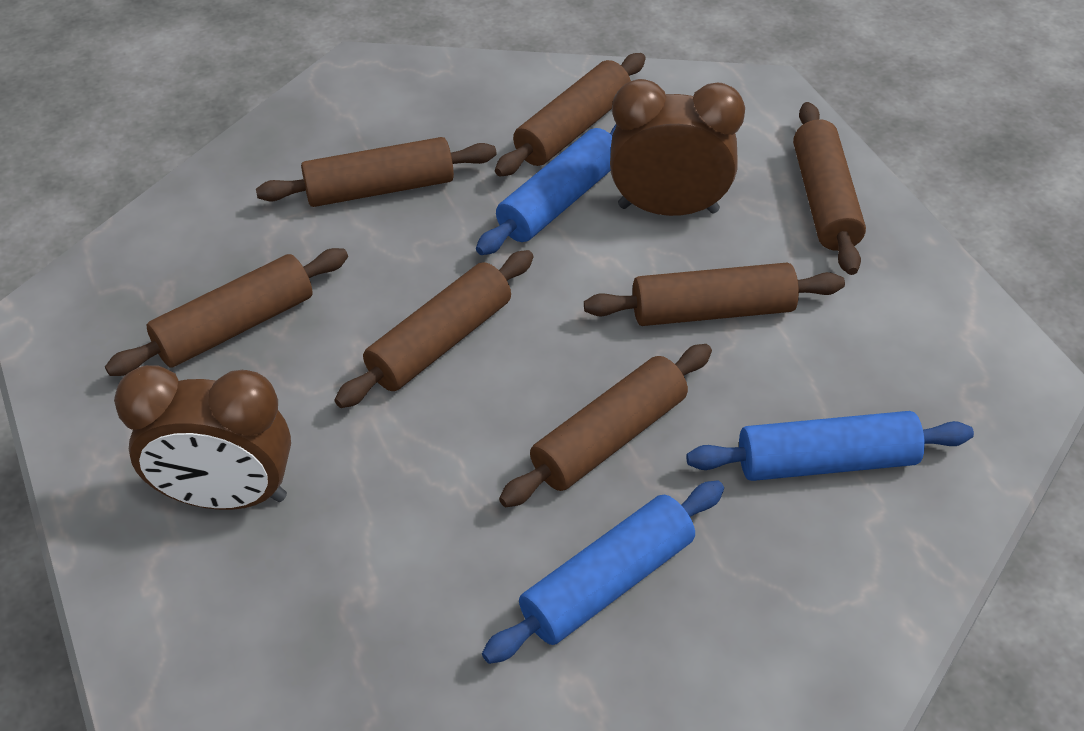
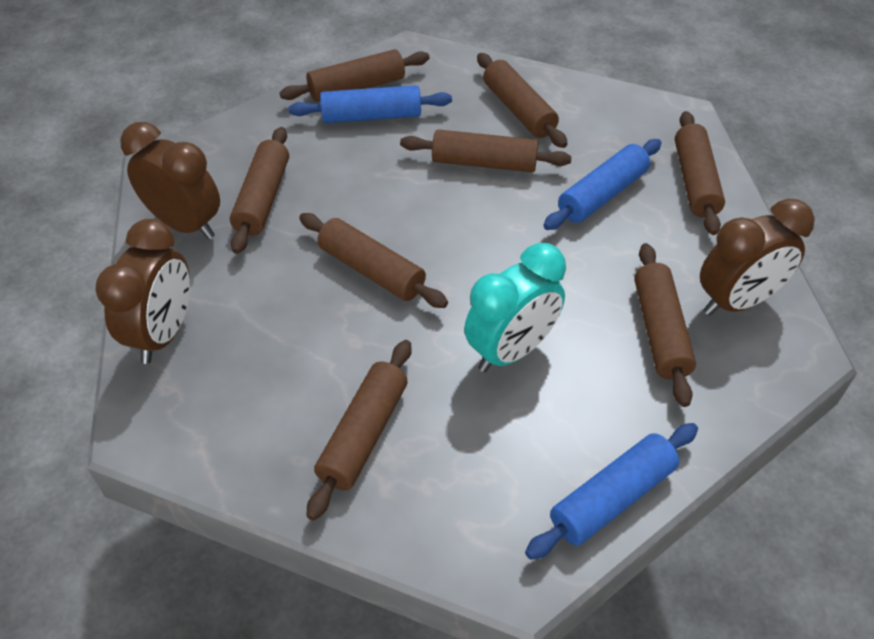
brown clock: [114,365,291,510] [610,79,745,216] = 2 -> [95,219,190,364] [121,122,220,239] [700,199,815,316] = 3
brown rolling pin: [105,248,348,376] [256,137,496,207] [335,250,534,408] [495,53,646,177] [499,344,712,507] [584,263,845,326] [793,102,866,275] = 7 -> [230,127,289,254] [279,49,430,102] [299,213,448,308] [306,340,412,521] [400,129,572,172] [477,53,568,148] [634,243,696,407] [675,111,725,235] = 8
turquoise clock: none = 0 -> [464,243,566,372] = 1

